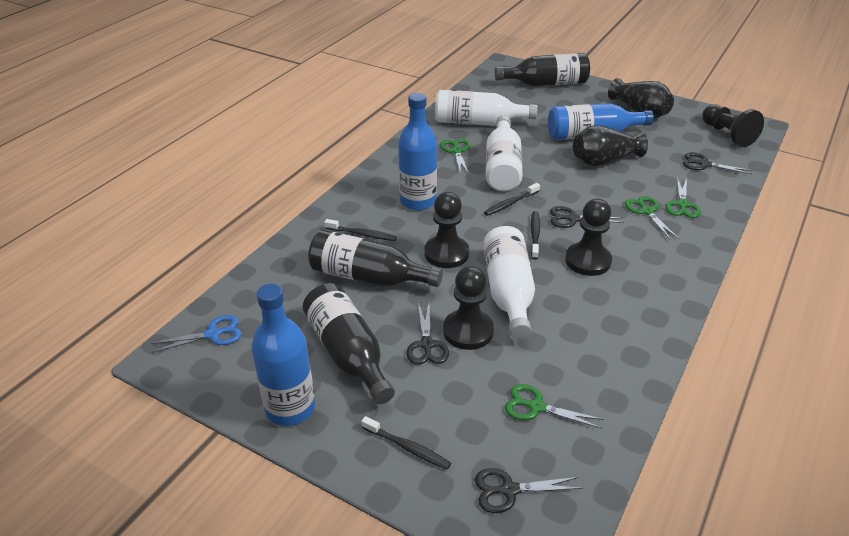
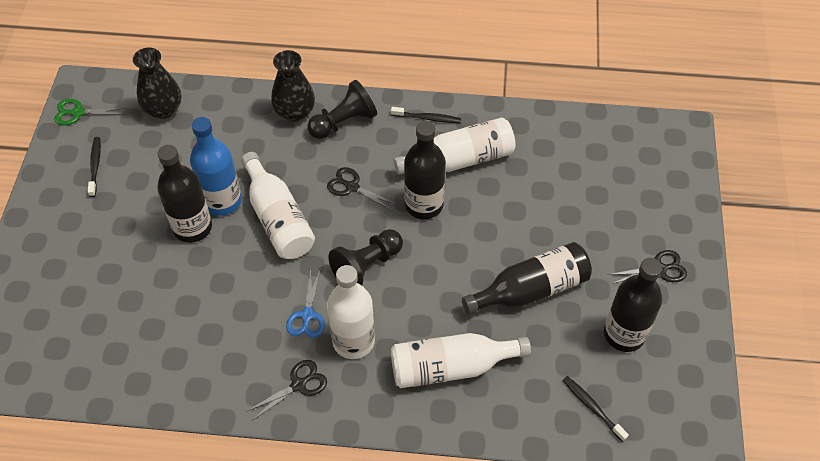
black bottle: [303,283,395,404] [308,230,443,287] [495,53,590,86] = 3 -> [157,145,212,243] [404,121,446,219] [462,242,592,315] [604,258,662,352] = 4
black pawn: [424,192,469,268] [443,266,494,350] [565,199,612,276] [702,105,764,147] = 4 -> [308,80,377,139] [328,229,403,285] = 2
black scissors: [406,303,449,365] [475,468,583,513] [550,206,624,228] [683,152,752,174] = 4 -> [246,360,327,420] [327,167,398,211] [608,250,687,284] = 3
black toothbrush: [324,219,396,241] [361,416,451,470] [484,183,540,216] [531,211,540,259] = 4 -> [88,137,101,197] [391,107,461,123] [563,376,629,442] = 3
blue bottle: [251,284,315,426] [398,93,437,210] [548,103,654,140] = 3 -> [190,117,242,216] = 1
green scissors: [440,139,470,174] [505,384,604,429] [625,196,679,239] [666,177,701,218] = 4 -> [54,99,125,125] = 1
white bottle: [435,90,538,126] [483,226,535,339] [486,116,523,191] = 3 -> [241,152,315,259] [327,265,375,359] [391,333,531,388] [394,118,515,175] = 4

